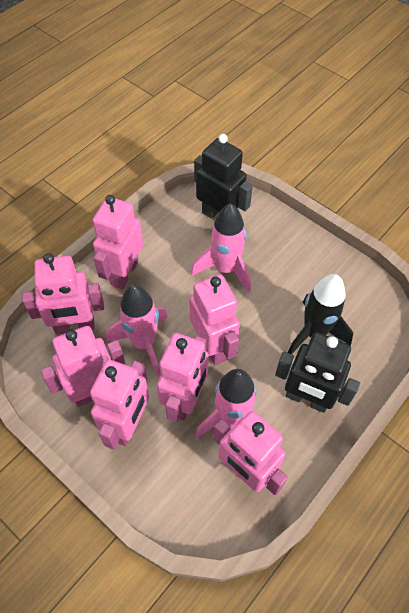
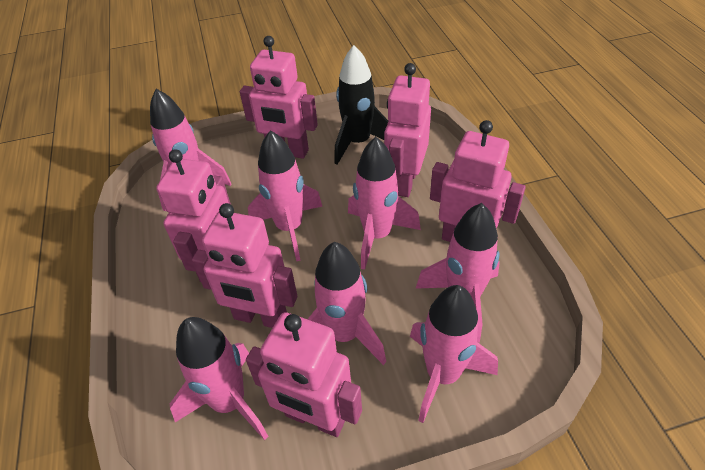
black robot: [194,134,253,219] [275,332,360,413] = 2 -> none = 0
pink robot: [22,253,104,334] [41,326,125,407] [90,359,149,449] [93,195,143,289] [157,333,209,422] [189,274,240,365] [213,411,288,495] = 7 -> [156,149,231,282] [192,203,297,328] [240,36,318,159] [246,312,362,437] [384,63,431,197] [430,120,526,242] = 6
pink rocket: [106,285,167,375] [191,203,251,293] [195,369,257,438] = 3 -> [150,89,231,211] [170,317,268,440] [248,130,322,261] [307,242,386,365] [348,137,421,270] [410,285,498,423] [415,203,500,343] = 7

